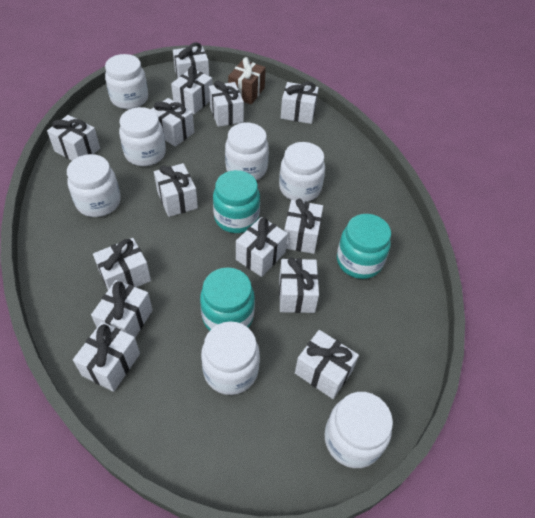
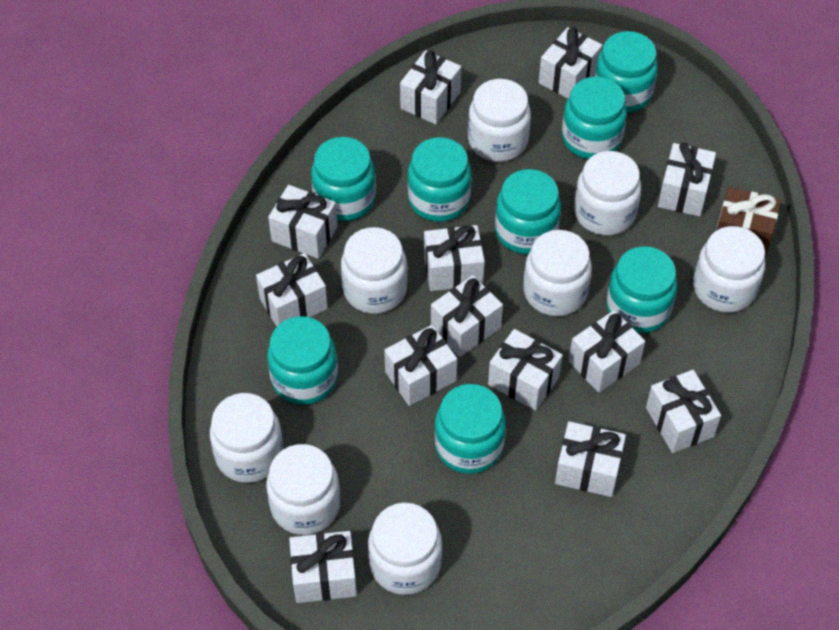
turquoise jar: [200,267,255,331] [213,170,260,233] [337,214,391,279] = 3 -> [267,316,338,405] [311,137,376,221] [407,137,472,222] [434,384,506,474] [495,169,561,254] [562,77,627,159] [594,31,658,113] [606,246,677,333] = 8
white gift: [47,115,100,161] [73,322,140,392] [91,280,153,338] [93,238,151,290] [151,98,194,147] [154,163,198,217] [171,66,213,114] [173,42,209,79] [209,81,244,127] [236,217,288,277] [279,257,319,313] [281,82,319,124] [284,199,323,254] [295,330,359,399] = 14 -> [256,253,328,327] [268,185,338,259] [289,531,357,603] [384,325,457,406] [400,50,461,124] [424,225,485,291] [431,275,503,357] [488,329,563,411] [539,27,602,98] [555,421,626,497] [569,310,645,393] [646,370,721,453] [658,142,716,217] = 13
white jar: [67,154,120,217] [105,54,148,109] [119,107,166,166] [201,322,260,395] [225,123,269,180] [279,142,325,202] [324,392,393,468] = 7 -> [210,393,283,483] [266,444,341,535] [341,227,408,314] [368,503,442,595] [468,79,531,162] [523,230,592,316] [574,151,641,236] [693,226,765,313] = 8

